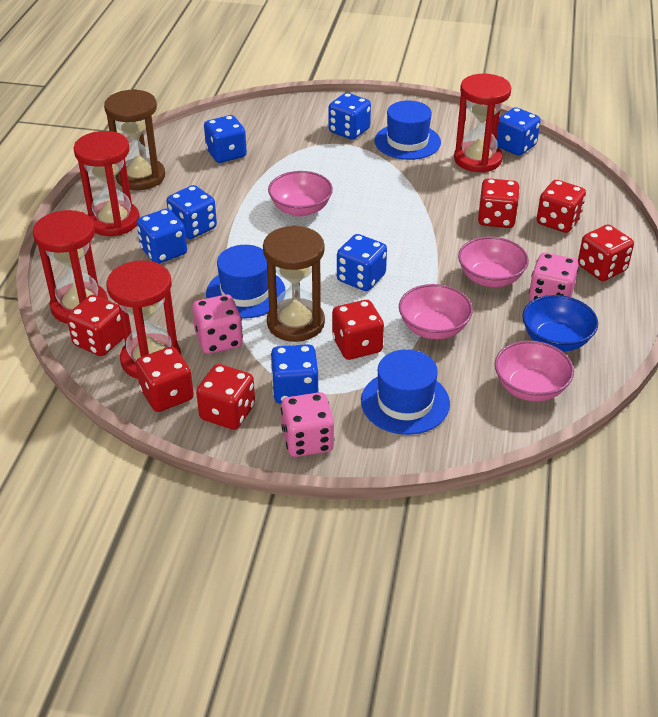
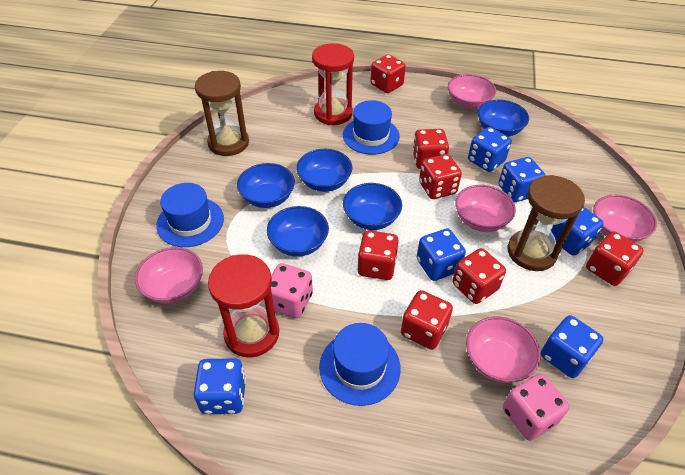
blue bowl: [522,295,598,351] = 1 -> [237,163,295,208] [267,206,329,257] [296,149,352,192] [343,183,402,230] [478,99,529,136] = 5
blue dice: [137,209,187,264] [167,185,217,239] [204,115,247,163] [270,344,318,404] [328,93,371,140] [337,234,387,291] [497,107,541,156] = 7 -> [194,358,246,414] [417,228,466,281] [468,127,512,172] [499,157,545,202] [541,315,603,378] [551,207,604,256] = 6
pink bowl: [268,171,333,217] [399,284,473,339] [458,237,529,287] [495,341,574,402] = 4 -> [135,247,203,303] [448,74,496,109] [455,185,516,232] [466,316,541,383] [593,195,657,242] = 5
pink dice: [192,295,243,354] [281,392,334,457] [529,252,579,301] = 3 -> [271,263,313,318] [503,374,570,441] = 2
red hourglass: [33,210,108,324] [73,131,140,236] [106,260,181,379] [454,74,511,173] = 4 -> [208,254,279,357] [312,43,354,125] = 2

